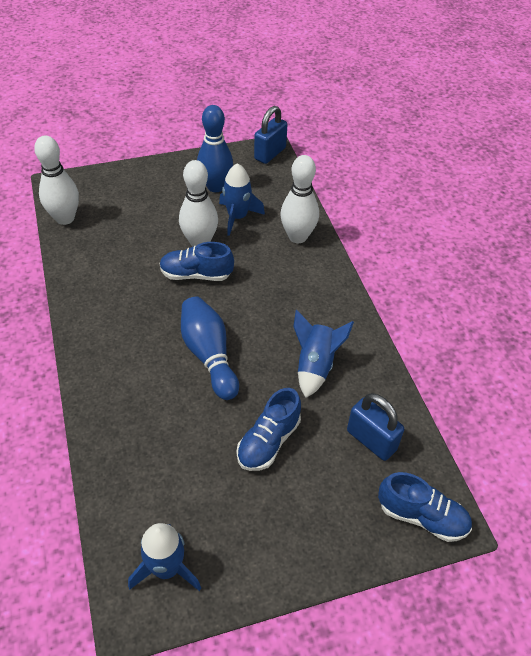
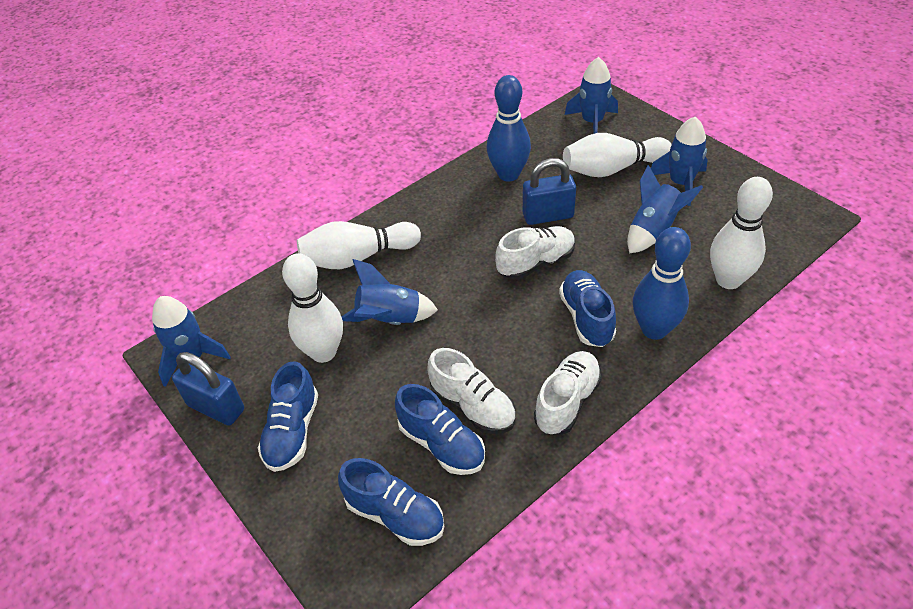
blue rocket: [128,523,201,591] [219,163,265,236] [293,310,354,398] = 3 -> [152,296,231,387] [342,259,438,325] [565,57,618,134] [627,165,703,254] [651,117,708,206] = 5
blue shoe: [159,242,234,281] [237,388,301,471] [378,472,472,542] = 3 -> [258,361,318,472] [338,458,444,546] [395,384,485,475] [559,270,616,347] = 4
white bowling pin: [34,135,79,225] [179,160,218,247] [281,155,319,243] = 3 -> [282,253,343,363] [297,221,421,269] [563,133,672,177] [710,177,773,289] = 4
white shoe: none = 0 -> [427,348,516,434] [495,226,575,280] [534,351,602,435] = 3

